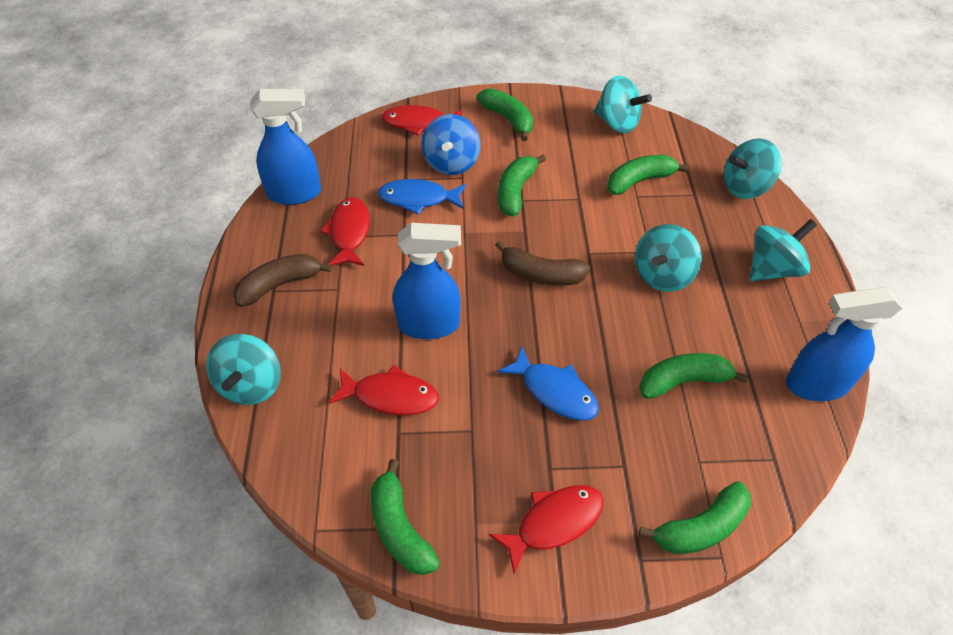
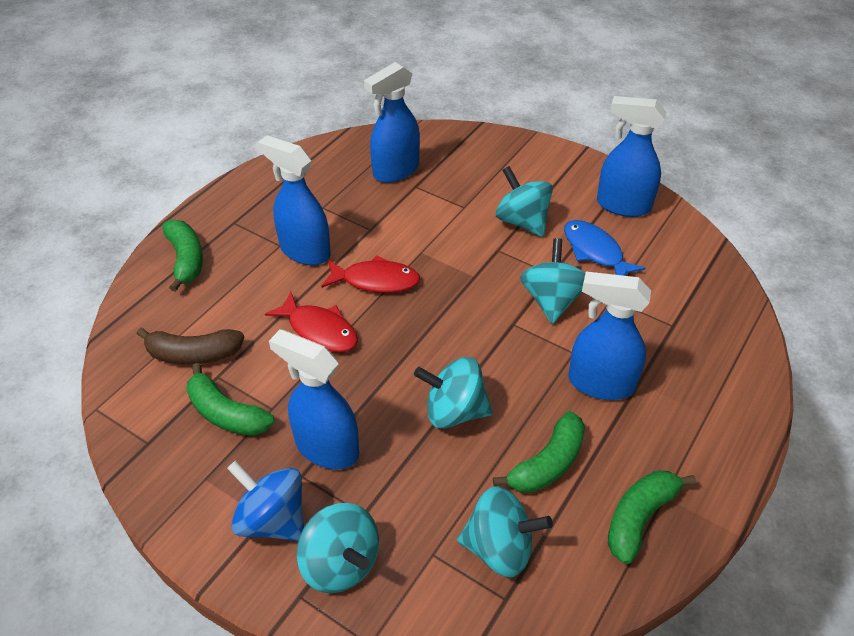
blue fish: [378,179,466,215] [497,346,599,421] = 2 -> [564,220,646,276] = 1
blue spray bottle: [250,89,321,205] [393,223,461,339] [786,287,902,401] = 3 -> [257,135,331,265] [269,329,359,469] [364,62,420,183] [569,272,651,400] [597,96,666,217] = 5
brown banana: [233,254,332,307] [495,241,590,286] = 2 -> [137,328,244,365] = 1
green banana: [371,459,440,575] [477,88,533,141] [498,154,546,216] [607,155,689,195] [639,353,748,399] [639,481,751,554] = 6 -> [162,220,203,292] [186,363,274,436] [493,411,585,493] [608,470,696,564] = 4
red fish: [321,197,370,266] [329,365,439,415] [382,105,463,136] [489,485,604,574] = 4 -> [265,292,358,352] [321,255,420,293] = 2

